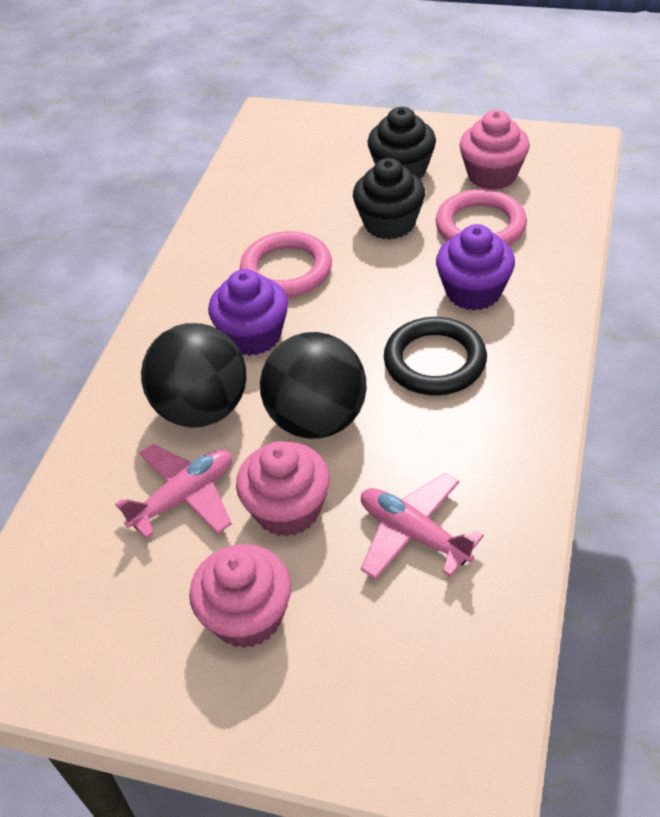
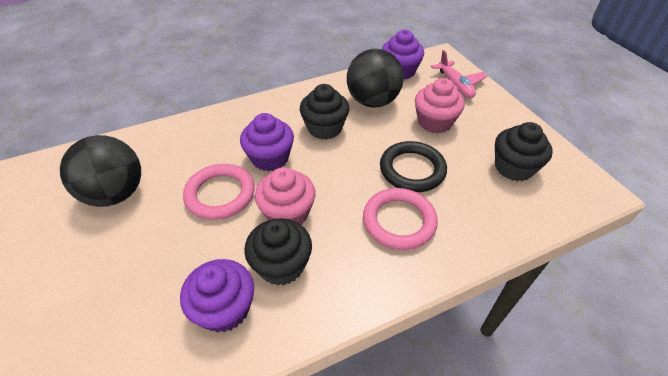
black cupcake: [353,158,425,240] [367,107,436,179] = 2 -> [244,218,312,285] [300,84,349,140] [495,122,553,181] = 3
pink cupcake: [189,544,291,648] [236,441,330,537] [459,110,530,190] = 3 -> [255,167,316,225] [415,78,465,133] = 2
pink plane: [115,444,232,539] [361,473,484,579] = 2 -> [426,50,488,98] = 1
purple cupcake: [208,269,288,356] [436,224,515,310] = 2 -> [180,259,254,332] [240,113,294,171] [382,30,424,79] = 3

